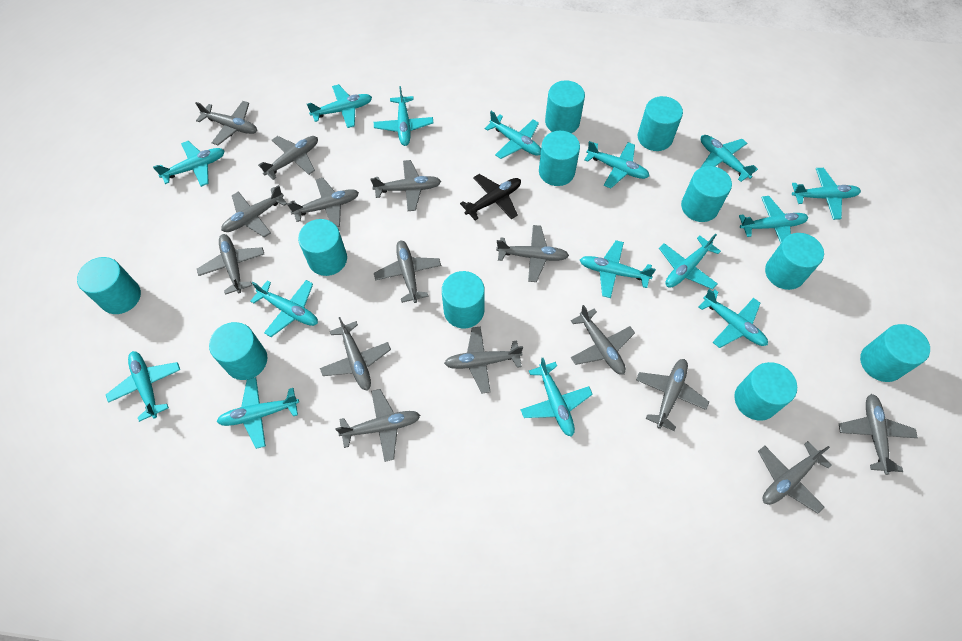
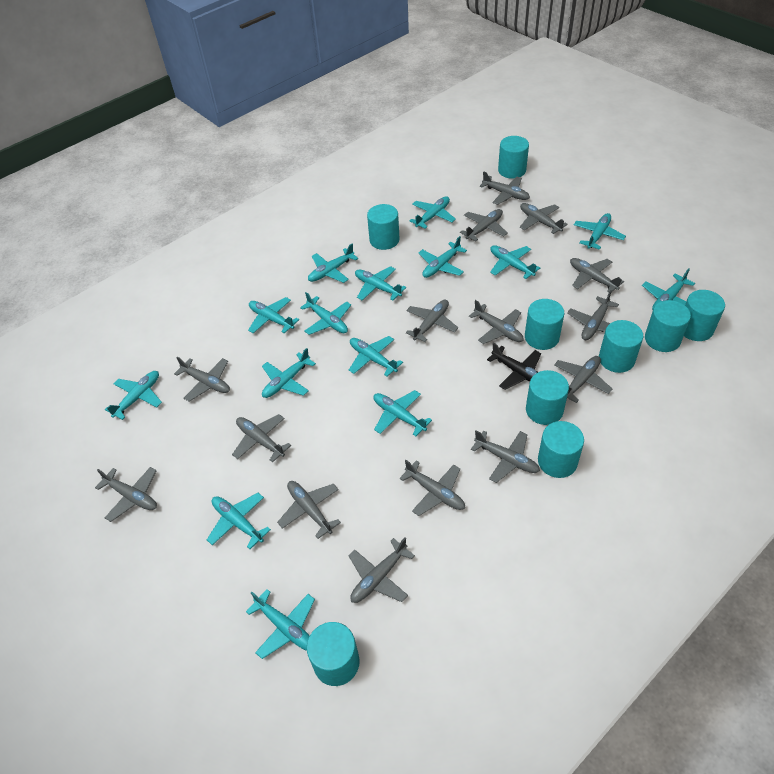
turquoise cylinder: [77,257,141,314] [209,322,267,380] [298,219,347,276] [442,271,485,328] [539,131,580,186] [545,80,585,133] [638,96,683,151] [681,166,732,222] [734,362,797,421] [765,233,824,290] [860,324,930,382] = 11 -> [307,622,360,686] [367,204,400,250] [498,136,529,179] [525,299,564,350] [526,370,569,425] [538,421,584,478] [599,320,643,373] [645,300,691,352] [684,290,725,341] = 9

